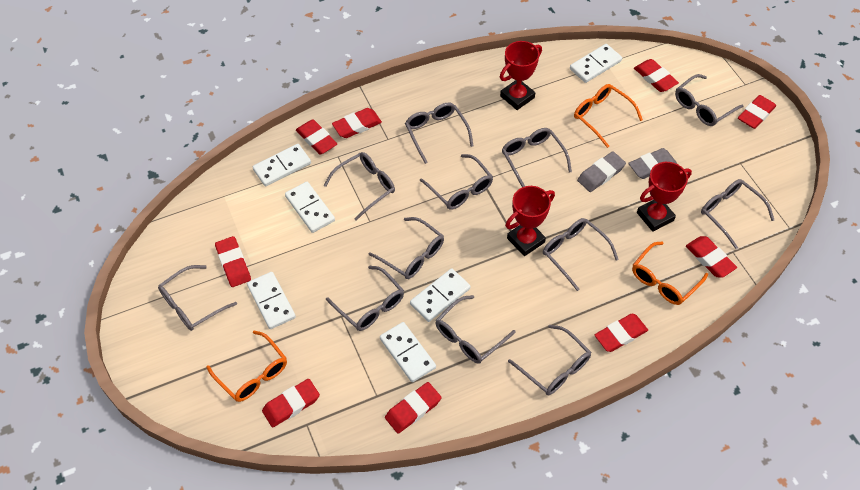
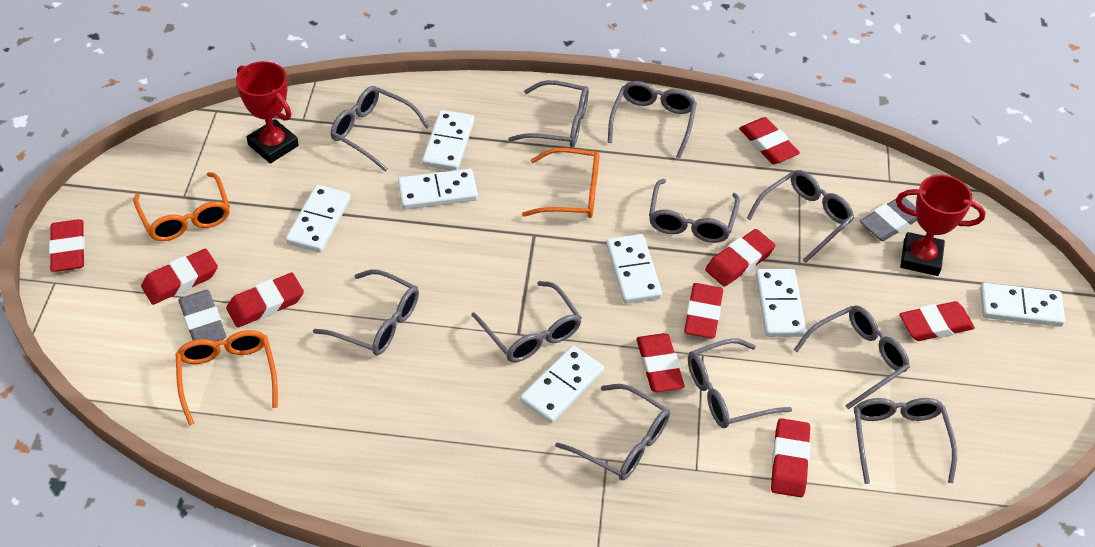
grey glasses: [158,265,237,331] [323,152,395,221] [326,265,404,331] [369,217,444,279] [405,103,474,164] [420,154,493,209] [436,295,516,364] [502,128,572,187] [508,325,591,395] [543,218,619,291] [675,74,744,126] [701,179,774,249] = 12 -> [313,269,419,355] [331,86,430,172] [471,281,582,362] [508,80,589,147] [555,384,670,480] [608,81,697,158] [649,179,740,243] [688,338,792,428] [747,170,854,263] [794,305,910,409] [854,398,957,484] = 11
red trophy: [500,41,542,110] [505,186,555,256] [637,162,692,232] = 3 -> [236,61,299,164] [896,175,985,276] = 2
white domino: [247,272,296,329] [253,144,311,186] [285,182,335,233] [380,322,436,382] [410,268,470,322] [570,44,622,83] = 6 -> [286,185,351,253] [398,169,478,210] [422,110,474,171] [520,345,604,423] [606,234,662,304] [756,269,806,337] [980,283,1065,327] = 7

